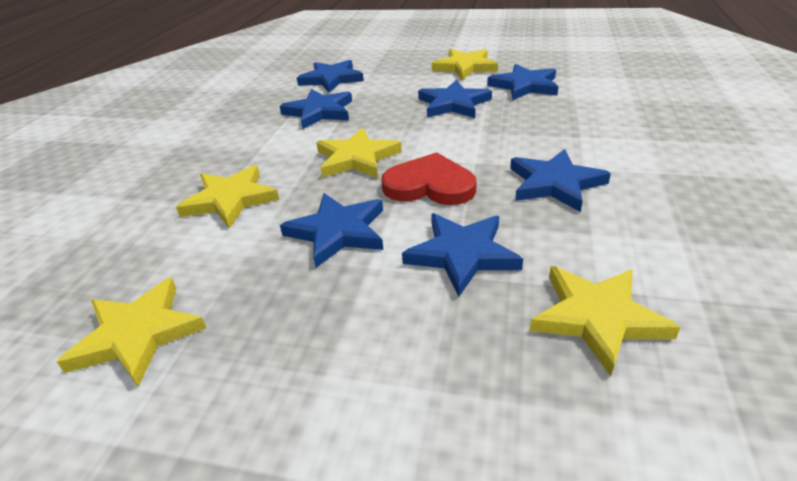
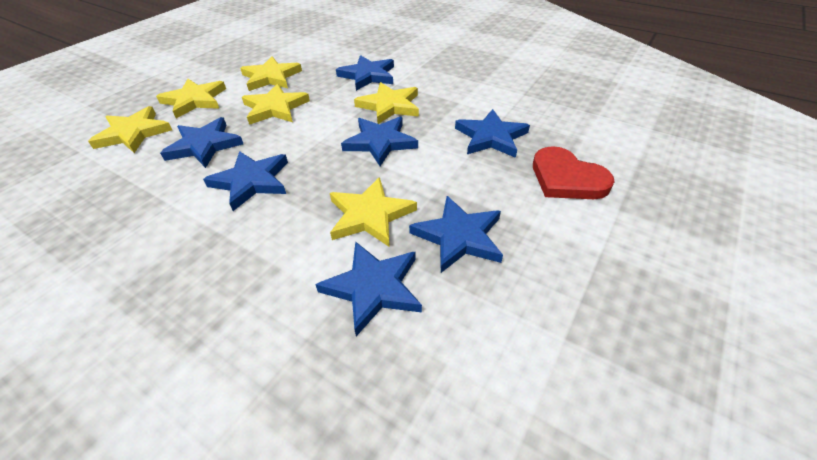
yellow star: [57,277,206,386] [176,165,279,228] [316,128,402,178] [432,49,498,80] [530,266,681,376] = 5 -> [88,106,172,153] [156,79,226,118] [240,57,302,91] [242,84,310,125] [330,177,417,247] [354,82,419,124] = 6

